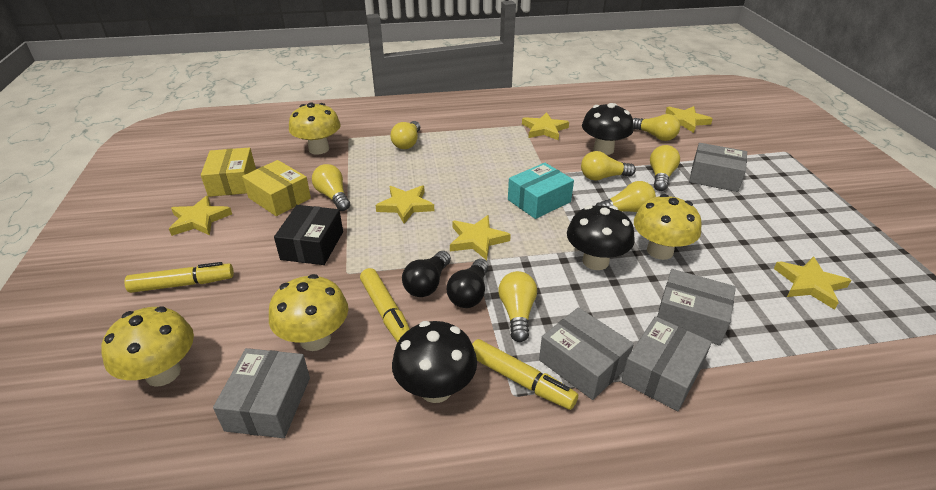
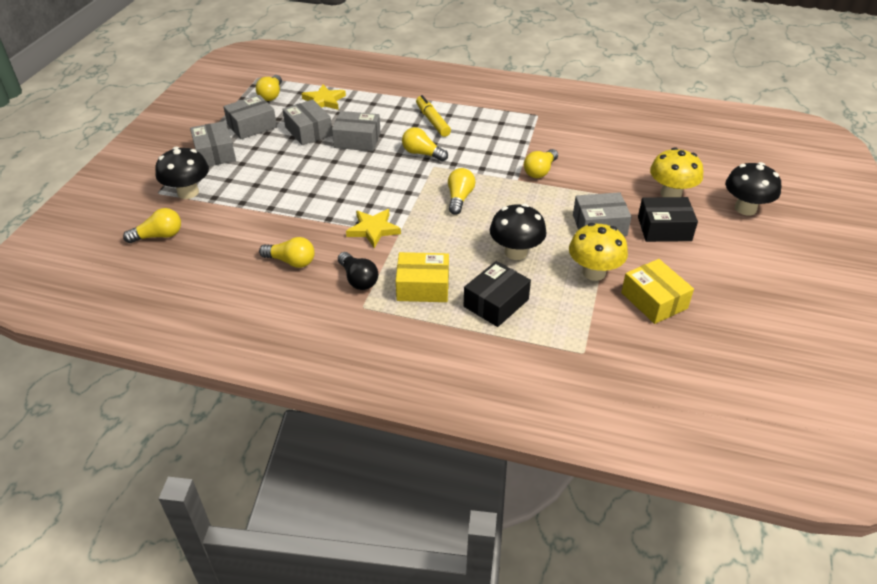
black box: [274,205,343,265] = 1 -> [464,261,531,327] [638,197,698,242] = 2
black light bulb: [402,251,451,297] [447,259,489,308] = 2 -> [338,252,378,290] = 1
turquoise box: [508,163,574,219] = 1 -> none = 0
yellow light bulb: [312,164,350,211] [391,121,420,149] [498,271,537,342] [581,151,636,181] [596,181,656,212] [633,114,680,141] [650,145,680,191] = 7 -> [123,208,181,243] [256,75,282,101] [259,237,315,268] [402,127,448,161] [448,168,476,215] [524,149,558,178] = 6
yellow marker: [125,262,234,293] [360,268,410,343] [472,339,578,410] = 3 -> [416,95,451,137] = 1
yellow mushroom: [101,306,194,387] [269,274,348,351] [289,102,341,155] [634,194,702,260] = 4 -> [569,223,628,281] [650,147,703,197] = 2
yellow star: [169,196,232,236] [375,185,434,224] [450,215,511,260] [522,112,569,140] [666,106,713,133] [774,256,851,310] = 6 -> [302,85,346,110] [346,209,401,248] = 2

